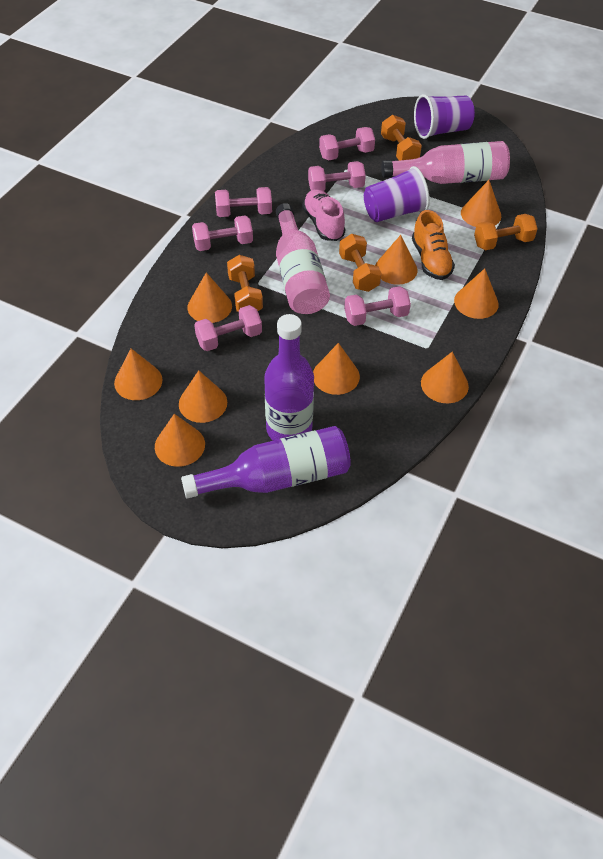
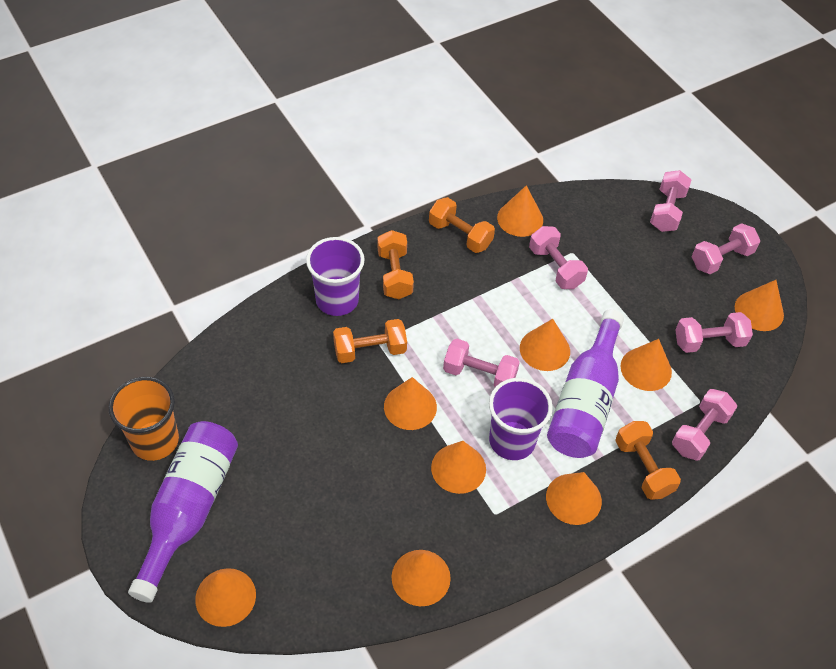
orange cup: none = 0 -> [109,377,179,461] = 1
orange shoe: [412,210,455,280] = 1 -> none = 0
pink bottle: [276,203,330,314] [381,141,510,184] = 2 -> none = 0
pink shoe: [302,189,345,241] = 1 -> none = 0

